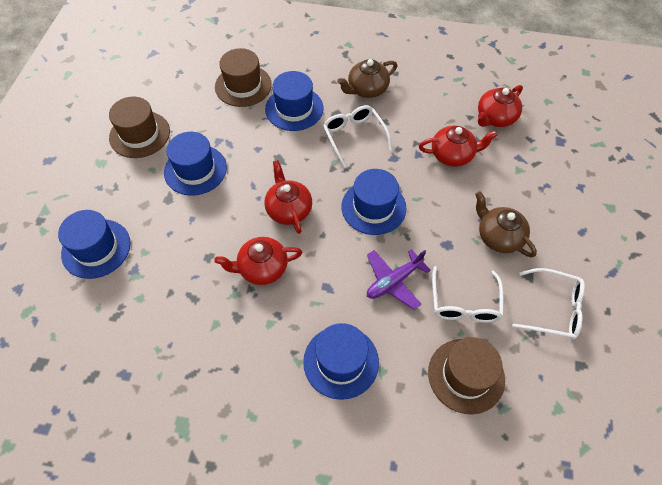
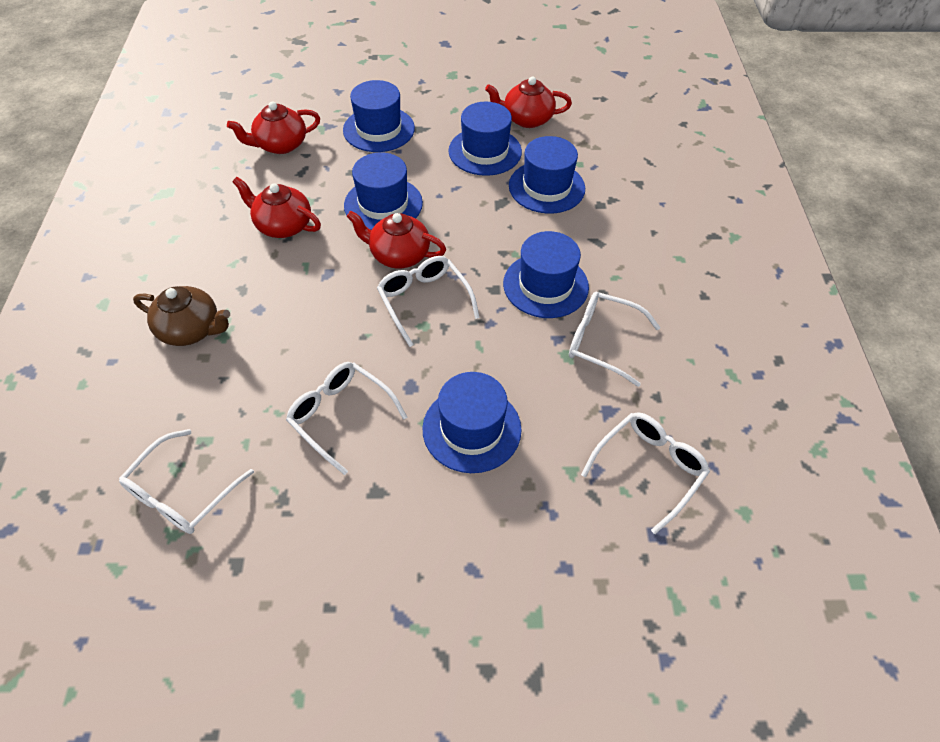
blue hat: [58,210,131,279] [164,132,227,196] [265,71,323,131] [303,323,379,400] [341,169,407,235] = 5 -> [343,80,415,152] [344,152,423,230] [422,372,522,473] [448,102,522,176] [503,231,589,318] [509,136,585,214] = 6
brown hat: [109,96,170,158] [215,48,272,107] [428,337,505,414] = 3 -> none = 0
brown teapot: [337,59,397,98] [475,191,537,257] = 2 -> [133,286,230,346] = 1
purple plane: [367,249,431,310] = 1 -> none = 0
white glasses: [323,105,392,168] [432,266,503,323] [512,268,585,339] = 3 -> [119,429,254,534] [286,362,407,475] [377,256,480,347] [569,292,661,387] [581,412,710,534] = 5

